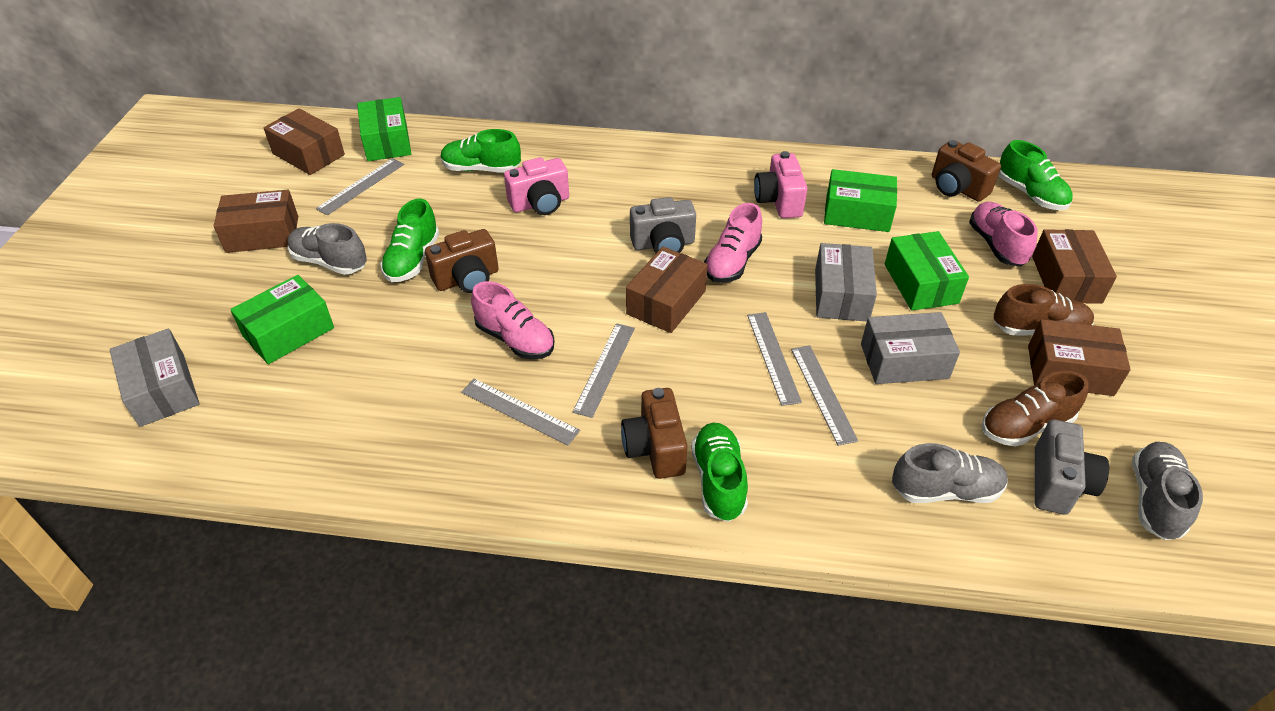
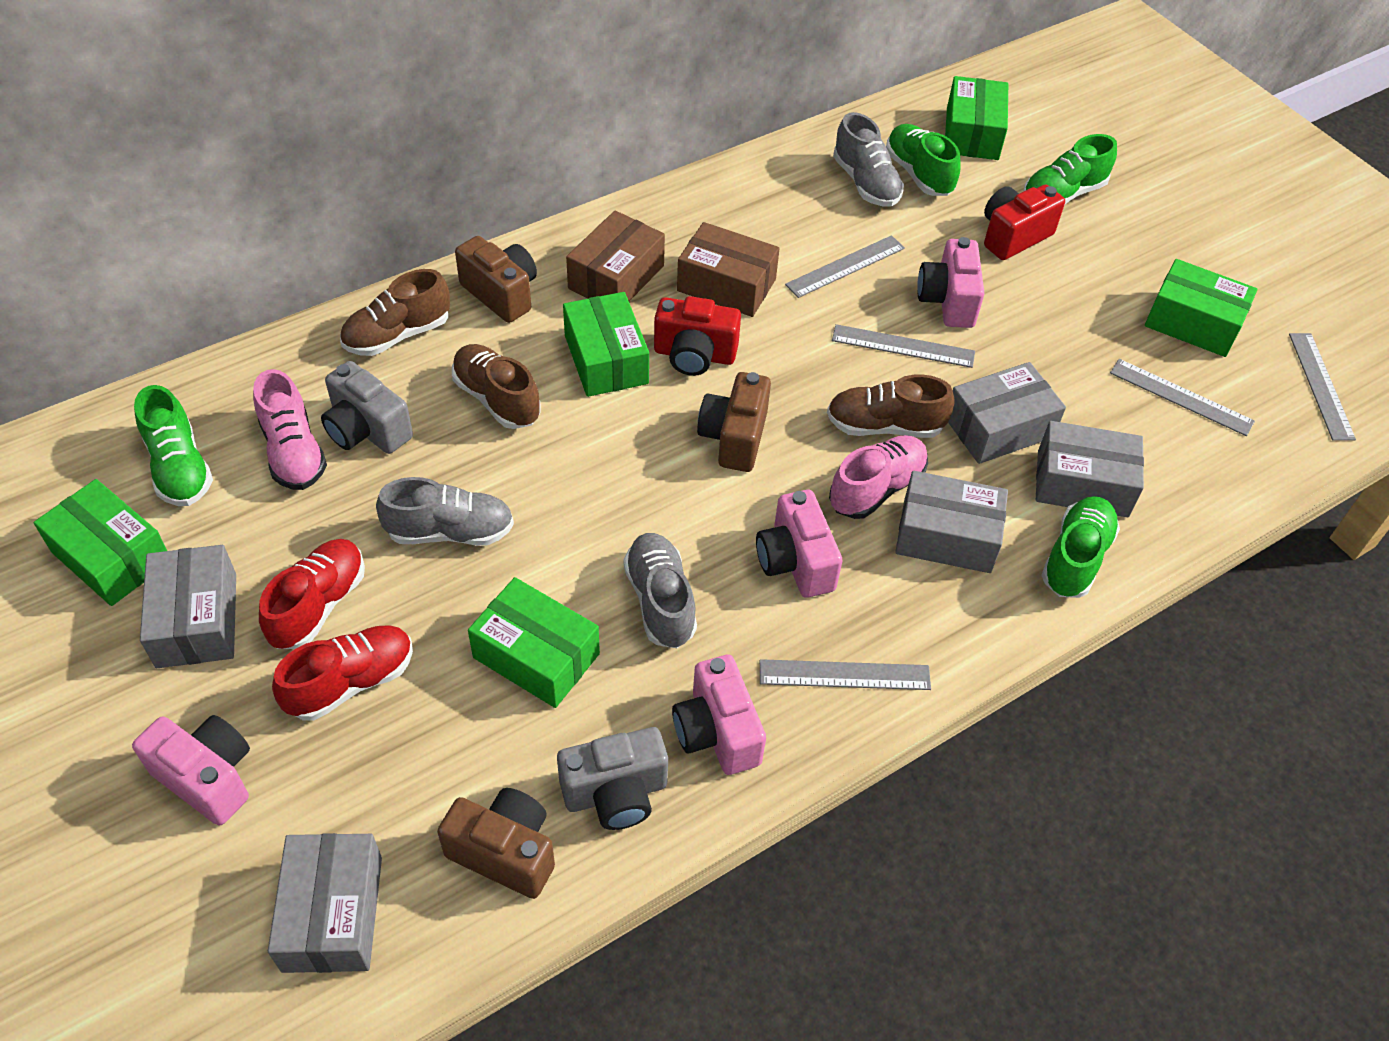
brown box: [214,190,298,253] [263,108,345,175] [626,247,708,333] [1028,319,1131,396] [1032,229,1117,304] = 5 -> [566,211,665,301] [677,222,780,317] = 2
brown shoe: [982,371,1089,447] [994,284,1094,336] = 2 -> [340,269,450,356] [452,344,541,429] [827,374,955,438] = 3
green box: [230,275,334,364] [357,97,411,161] [824,169,897,232] [885,231,969,311] = 4 -> [34,479,167,606] [468,577,600,708] [563,292,649,397] [945,76,1008,160] [1145,259,1257,357] = 5
grey box: [110,329,200,427] [815,243,877,321] [861,312,960,384] = 3 -> [140,545,236,668] [268,833,382,973] [895,471,1008,573] [948,362,1066,464] [1036,421,1144,517] = 5
pink camera: [504,157,569,215] [754,151,807,218] = 2 -> [132,715,250,825] [672,655,766,775] [756,490,842,598] [917,237,985,328] = 4
pink shoe: [471,281,555,359] [704,203,762,283] [969,202,1038,266] = 3 -> [253,369,327,490] [829,435,928,519] = 2
red camera: none = 0 -> [654,296,741,376] [984,185,1065,260] = 2
red shoe: none = 0 -> [259,539,365,649] [272,625,413,721] = 2

